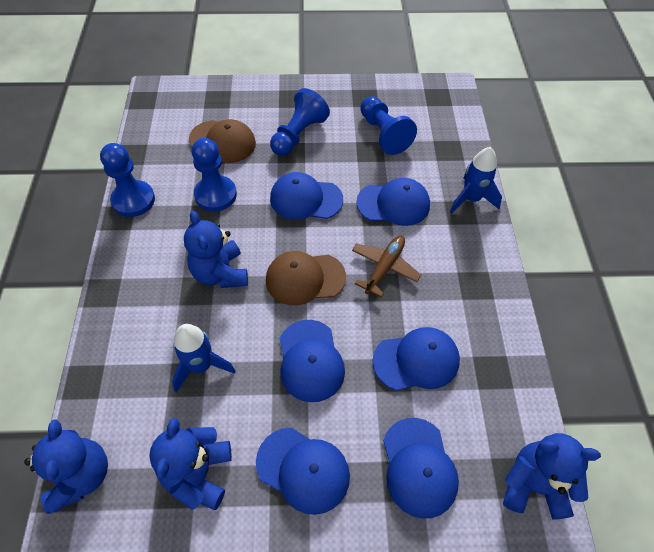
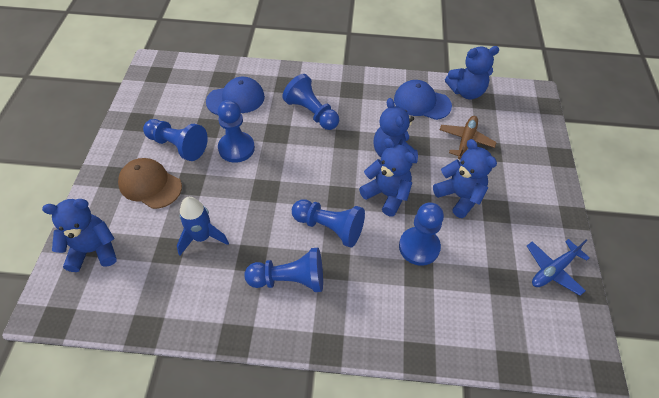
blue cap: [256,427,350,515] [270,172,343,220] [280,320,345,402] [356,178,430,226] [372,327,460,391] [383,418,459,519] = 6 -> [206,77,265,115] [394,80,452,120] = 2
blue pawn: [100,143,155,217] [191,138,237,212] [270,88,330,156] [360,96,417,155] = 4 -> [143,119,208,161] [217,100,255,163] [244,248,323,292] [282,74,339,130] [292,199,365,248] [399,203,444,266] = 6
blue plane: none = 0 -> [527,239,590,296] = 1
blue rocket: [172,324,236,392] [450,147,502,214] = 2 -> [177,197,229,255] = 1
blue teddy bear: [24,420,108,514] [149,418,232,510] [184,211,248,288] [503,433,601,519] = 4 -> [42,199,117,272] [359,138,416,217] [373,98,418,163] [433,139,497,218] [445,46,499,99] = 5
brown cap: [189,119,256,163] [266,251,346,305] = 2 -> [118,158,182,209] = 1

